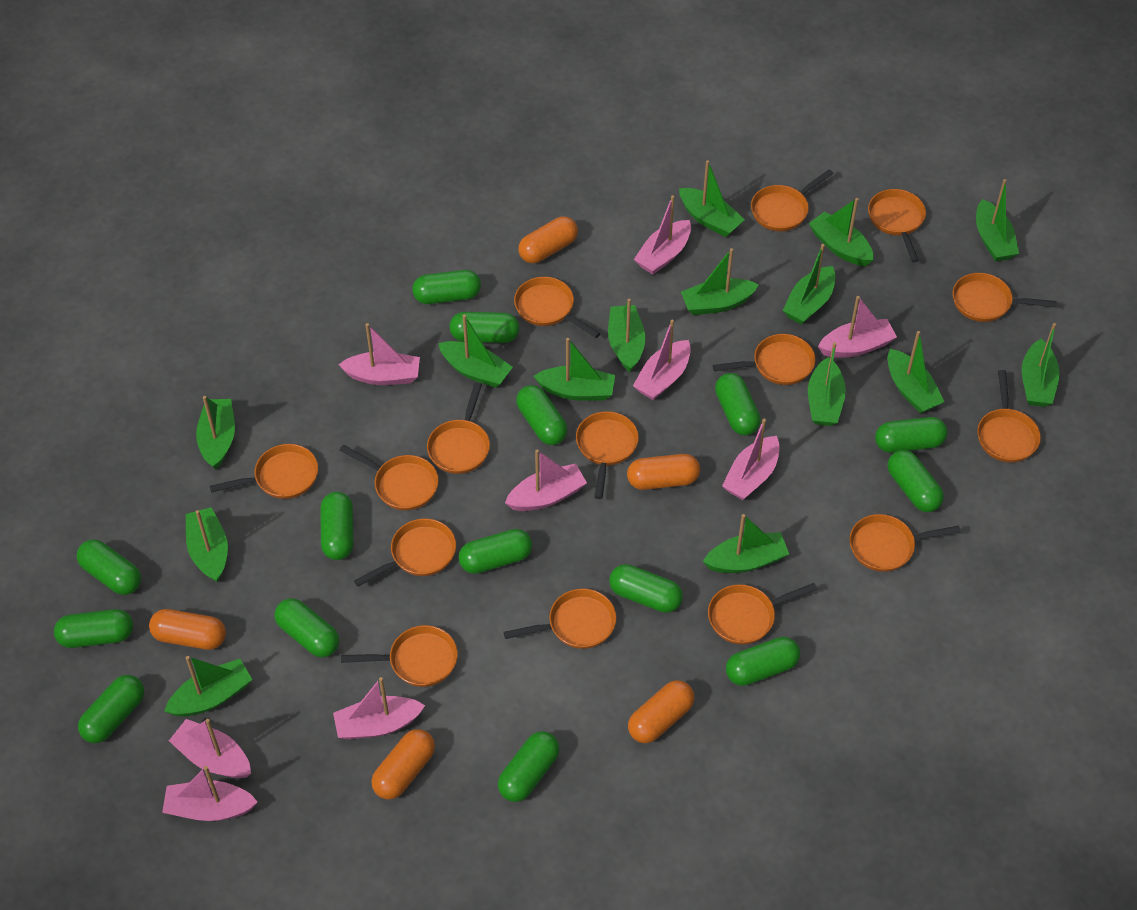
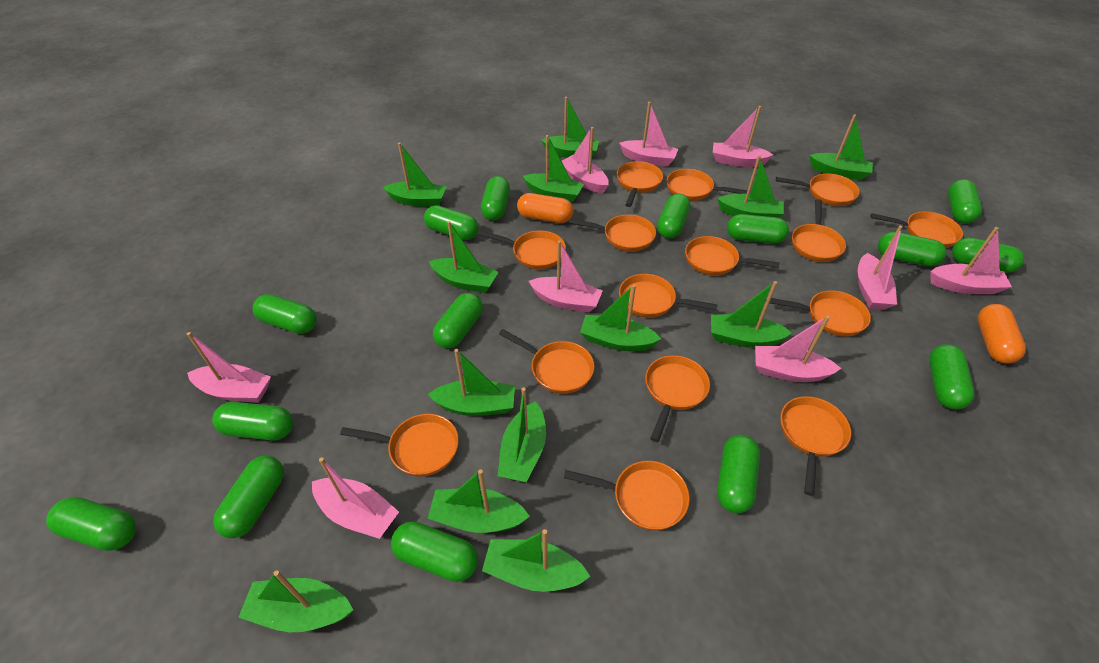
green boat: [164,656,252,717] [186,507,228,583] [196,396,235,469] [438,315,513,388] [534,338,615,401] [608,298,645,372] [679,160,745,237] [681,248,759,315] [703,514,789,573] [782,244,835,324] [808,342,846,426] [809,198,874,266] [888,331,944,414] [976,179,1019,262] [1022,323,1060,407] = 15 -> [238,570,353,632] [383,142,446,207] [427,349,515,416] [428,469,530,533] [429,221,499,293] [482,529,591,592] [498,387,546,482] [523,135,584,202] [541,97,599,158] [580,285,661,351] [711,281,792,348] [717,155,784,218] [810,114,873,180] = 13
orange capsule: [149,609,226,650] [372,729,435,800] [518,216,578,263] [627,454,700,490] [628,680,694,743] = 5 -> [517,193,574,223] [978,304,1026,364] = 2

